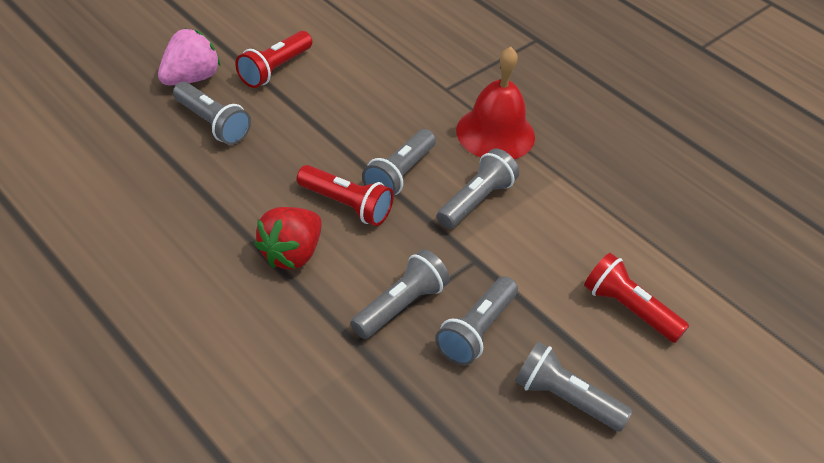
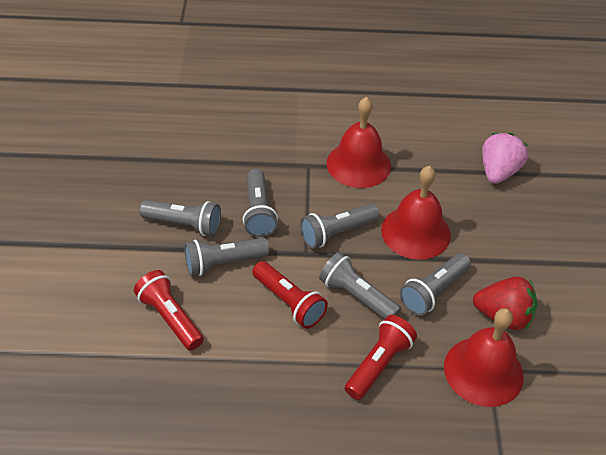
red bell: [456,47,535,159] = 1 -> [327,97,391,188] [381,166,451,260] [444,308,524,407] = 3

